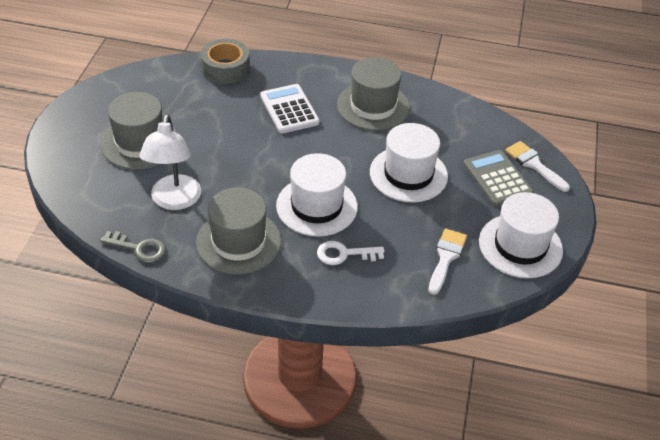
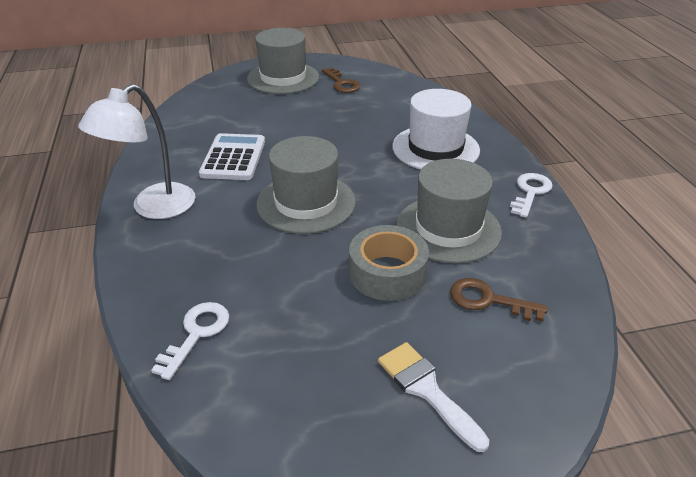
brown key: none = 0 -> [322,68,360,93] [450,278,548,321] = 2
grey calculator: [463,150,534,207] = 1 -> none = 0
grey key: [100,231,166,263] = 1 -> none = 0
white brush: [429,228,467,295] [505,141,570,192] = 2 -> [378,342,489,452] = 1
white hat: [276,153,358,237] [370,123,448,202] [479,192,563,278] = 3 -> [392,89,480,170] = 1
white key: [317,241,384,265] = 1 -> [151,302,229,380] [510,173,553,218] = 2

